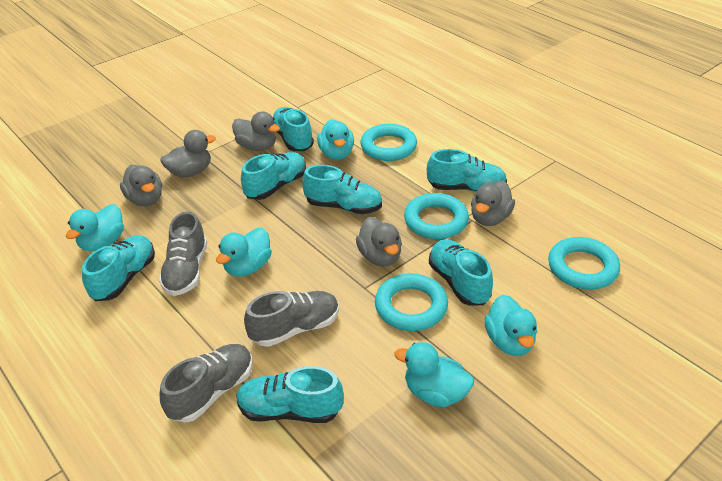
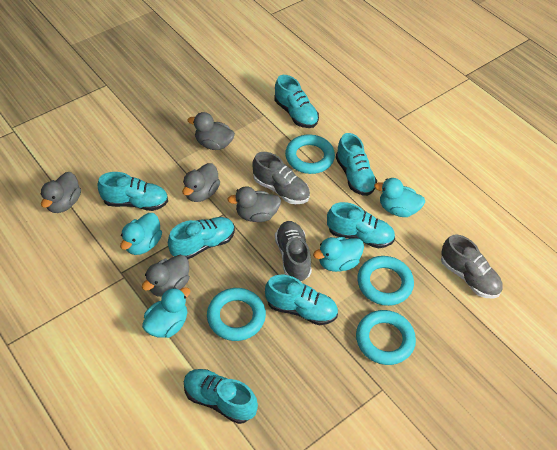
turquoise duck: [66,204,124,251] [216,228,272,277] [317,119,354,160] [394,342,474,407] [485,295,537,356] = 5 -> [120,213,162,255] [142,287,190,338] [313,237,364,272] [374,178,425,217] = 4

